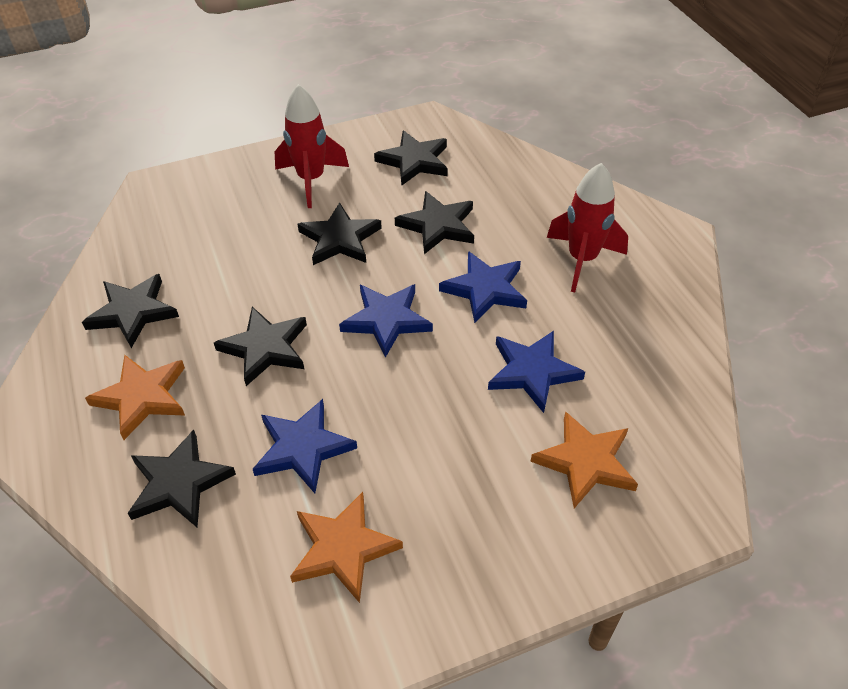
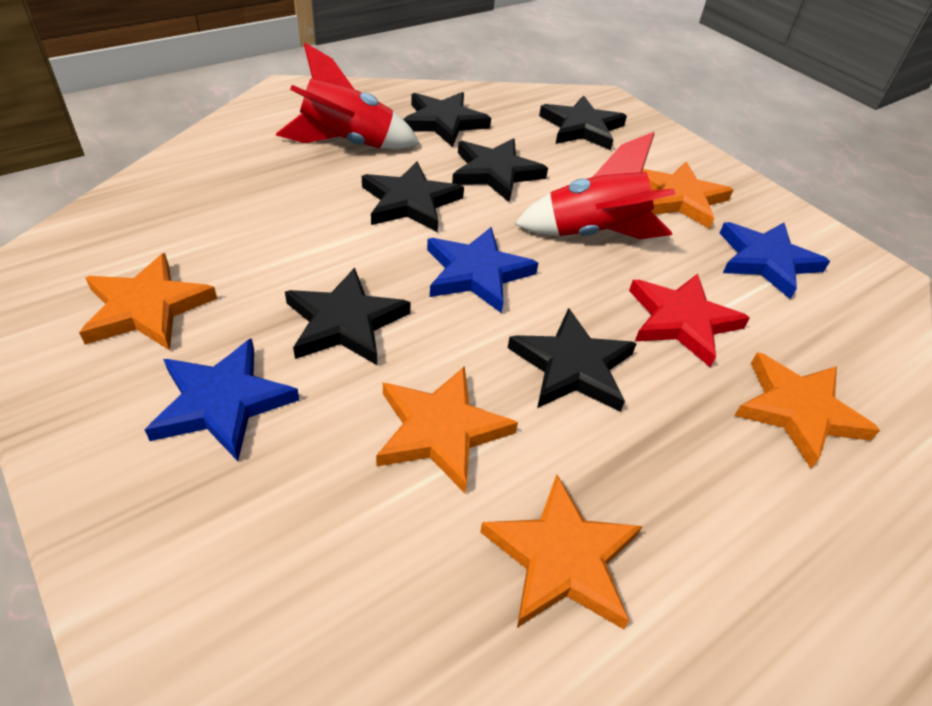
blue star: [253,399,357,493] [339,284,433,358] [439,251,527,323] [488,331,585,413] = 4 -> [145,338,299,461] [427,227,538,313] [719,222,830,299] = 3
orange star: [85,355,185,440] [290,492,403,603] [530,411,638,508] = 3 -> [79,253,217,350] [376,366,518,493] [480,474,642,629] [642,162,733,229] [734,352,880,468] = 5
red star: none = 0 -> [629,274,750,368] = 1

